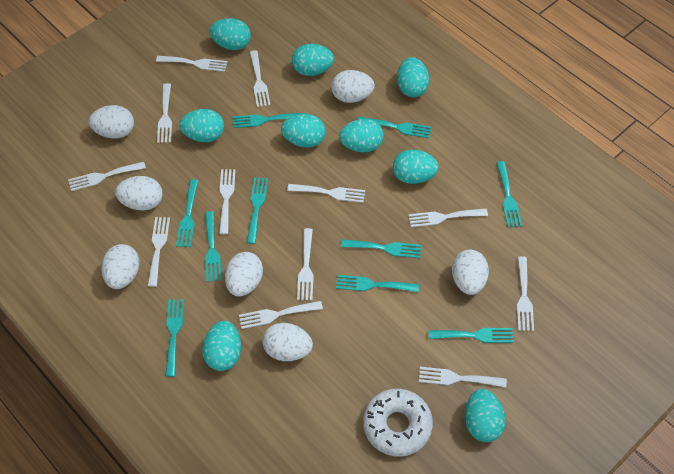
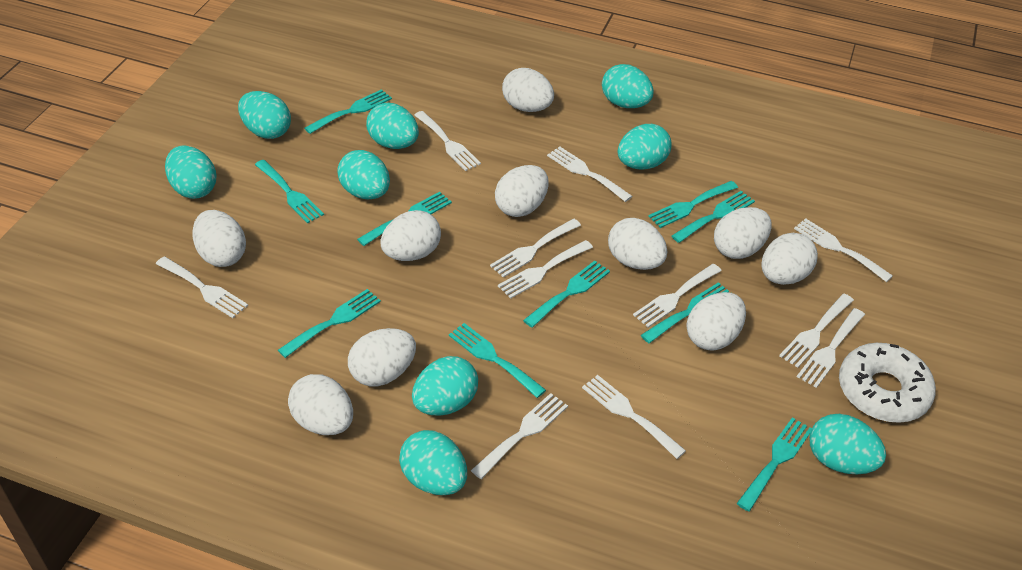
white egg: [88,105,134,139] [101,244,139,289] [115,176,163,210] [225,252,263,297] [262,323,313,361] [331,70,375,103] [452,249,489,295] = 7 -> [192,210,246,267] [288,374,353,435] [348,328,416,386] [380,210,441,261] [495,165,549,217] [502,68,554,112] [608,218,667,270] [686,292,746,351] [714,207,772,259] [761,233,818,285] = 10
white fork: [68,162,146,191] [148,217,170,287] [156,56,228,72] [157,83,172,143] [219,169,236,235] [239,301,323,329] [250,50,270,107] [287,184,365,203] [297,228,314,300] [409,208,488,227] [419,367,507,388] [517,256,534,331] = 12 -> [156,256,248,318] [414,111,481,171] [471,393,568,479] [490,219,581,278] [498,240,593,299] [547,146,632,202] [582,375,686,459] [633,264,721,327] [779,294,854,368] [794,218,893,282] [797,308,865,388] = 11

